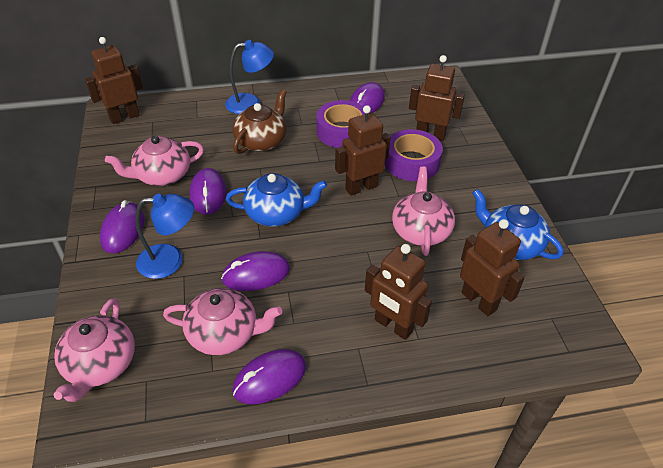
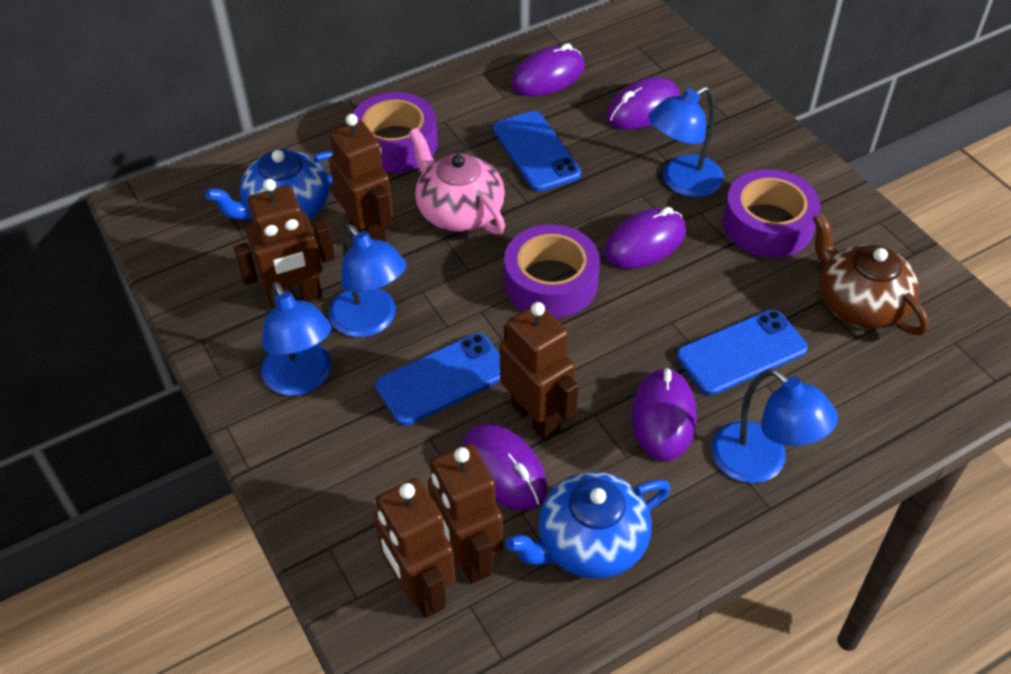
blue lamp: [135,194,194,279] [225,40,274,114] = 2 -> [261,282,331,396] [329,224,407,337] [649,86,724,197] [711,368,838,483] = 4
blue phone: none = 0 -> [375,333,500,426] [493,111,581,192] [676,309,808,395] = 3
pink teapot: [54,298,135,402] [105,136,204,186] [163,288,282,355] [392,167,455,256] = 4 -> [409,128,505,235] = 1
purple tape: [316,100,365,148] [385,129,443,181] = 2 -> [352,92,438,173] [504,224,600,318] [723,169,821,258] = 3

